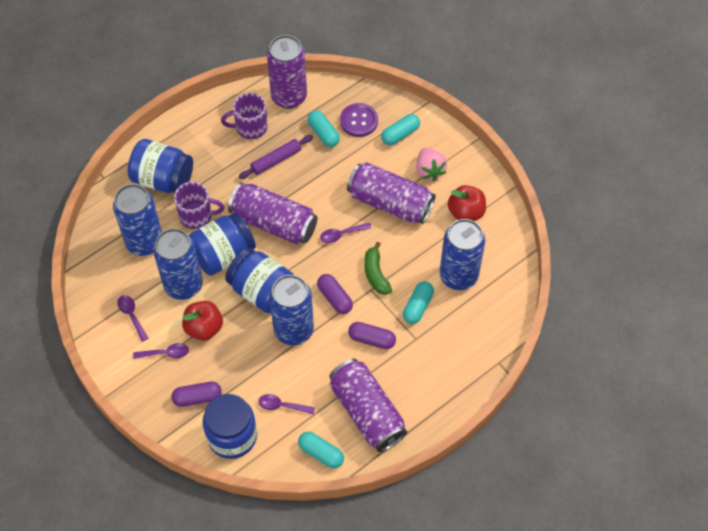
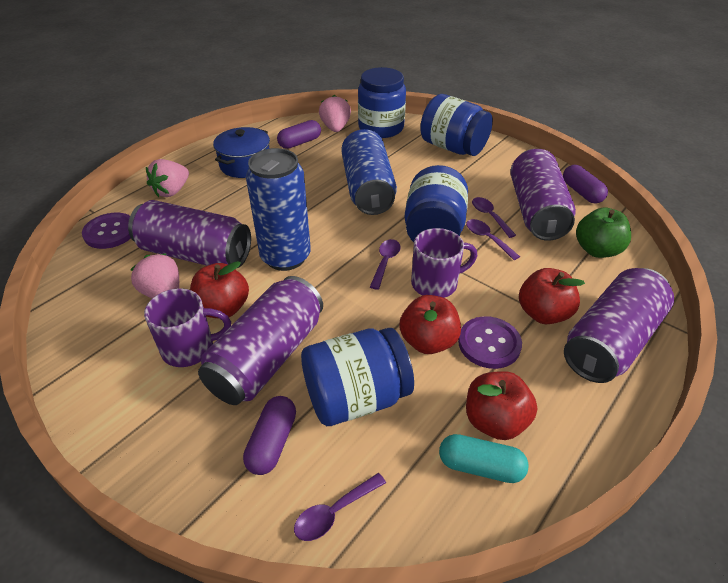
blue can: [113,184,162,256] [153,228,203,300] [269,275,314,345] [440,219,485,290] = 4 -> [246,148,311,271] [341,129,397,215] = 2
blue pot: none = 0 -> [213,127,270,178] = 1
green apple: none = 0 -> [576,207,631,258] = 1
green banana: [364,242,392,295] = 1 -> none = 0
pink strawberry: [416,148,447,181] = 1 -> [130,253,179,298] [146,159,189,197] [319,95,351,132] = 3
purple button: [340,103,378,137] = 1 -> [82,213,131,249] [458,316,522,369] = 2
purple rolling pin: [239,135,313,179] = 1 -> none = 0
red apple: [182,301,223,341] [448,185,486,221] = 2 -> [190,261,249,318] [399,295,461,354] [466,371,537,440] [519,268,585,324] = 4
turquoise capsule: [298,432,344,468] [307,110,340,147] [381,114,420,145] [403,281,434,324] = 4 -> [439,434,529,483] = 1

